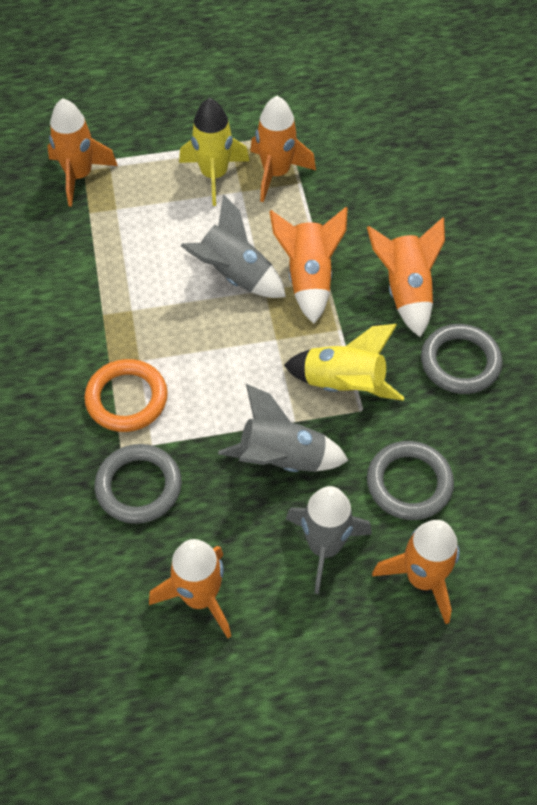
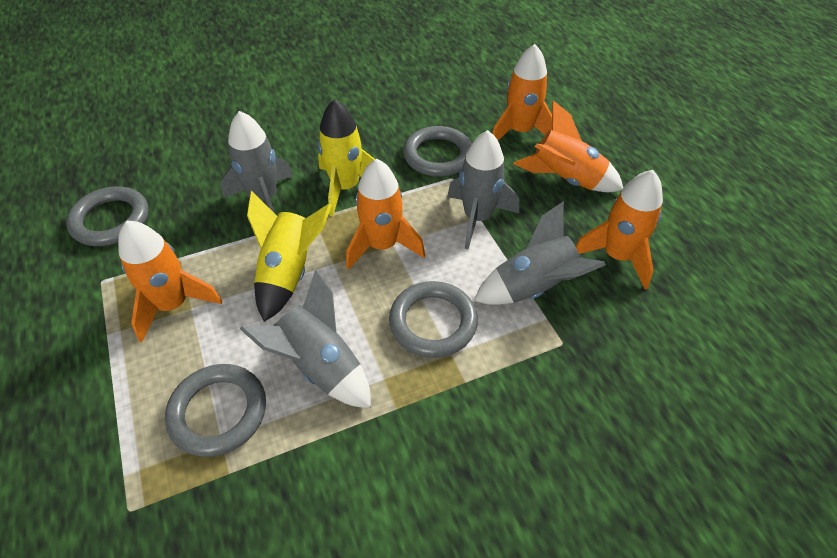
grey ring: [95,444,182,524] [367,441,454,520] [421,324,502,394] = 3 -> [66,186,149,246] [165,364,266,457] [389,281,478,358] [403,126,472,177] = 4
grey rocket: [181,194,286,298] [218,384,349,472] [286,486,372,594] = 3 -> [220,111,294,213] [240,270,371,408] [447,130,519,249] [474,201,606,305] = 4
orange ring: [84,359,168,432] = 1 -> none = 0
orange rocket: [47,98,118,207] [149,539,231,638] [250,96,316,202] [269,207,348,324] [367,217,445,337] [372,520,460,624] = 6 -> [118,221,222,342] [346,159,425,270] [492,44,552,140] [514,101,623,192] [575,170,663,289] = 5

